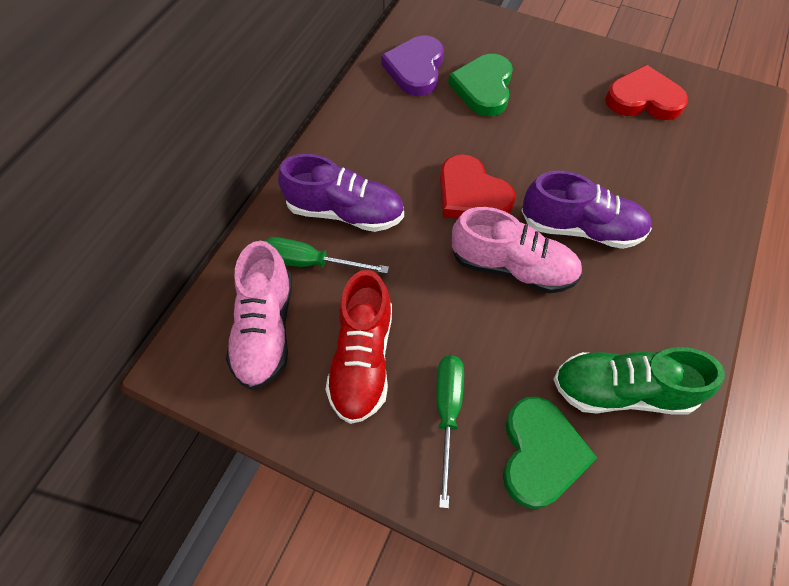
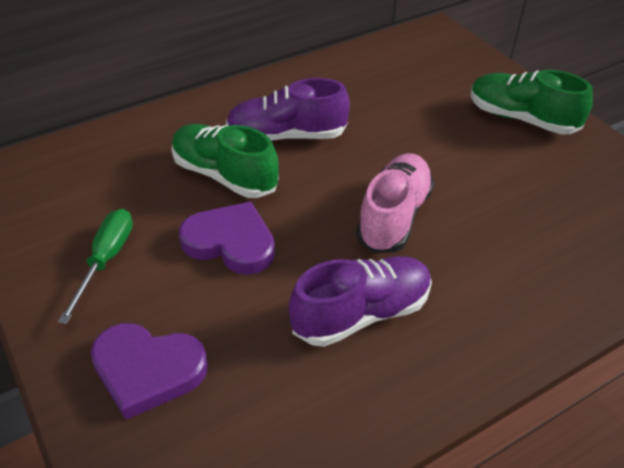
green heart: [448,54,513,116] [503,397,597,509] = 2 -> none = 0
green screwdriver: [265,237,389,274] [436,356,464,508] = 2 -> [58,209,133,324] = 1
green shoe: [553,347,725,415] = 1 -> [172,124,279,198] [470,70,593,135] = 2
pink shoe: [226,241,292,390] [451,207,582,294] = 2 -> [356,153,434,254] = 1
purple heart: [381,35,444,96] = 1 -> [91,323,208,420] [179,202,275,275] = 2
red heart: [440,154,516,219] [605,65,688,120] = 2 -> none = 0
red shoe: [325,270,392,424] = 1 -> none = 0

